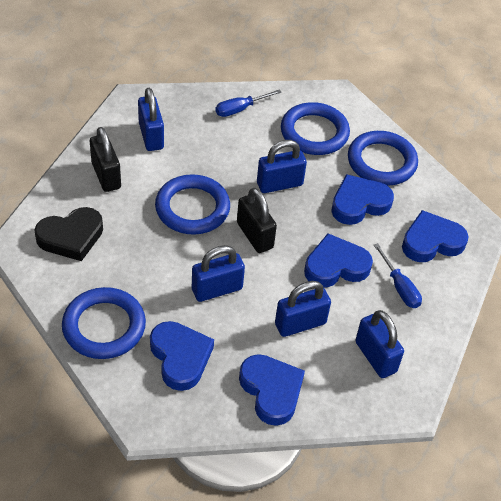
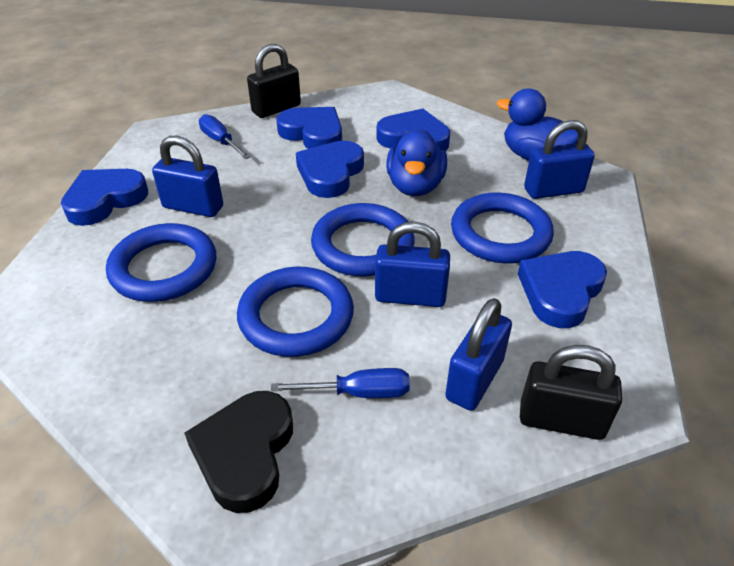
blue duck: none = 0 -> [386,128,447,196] [497,88,578,161] = 2
blue padlock: [138,88,164,151] [192,245,245,302] [257,140,307,193] [275,281,331,337] [355,310,404,378] = 5 -> [152,136,223,217] [375,222,450,307] [445,298,512,411] [524,120,595,199] = 4

